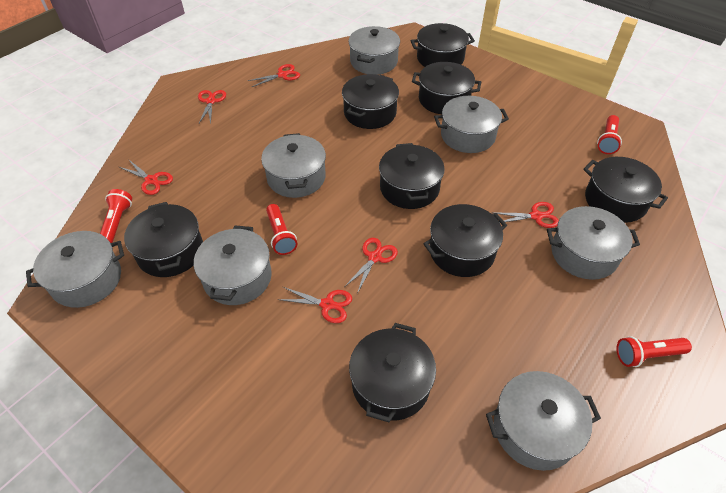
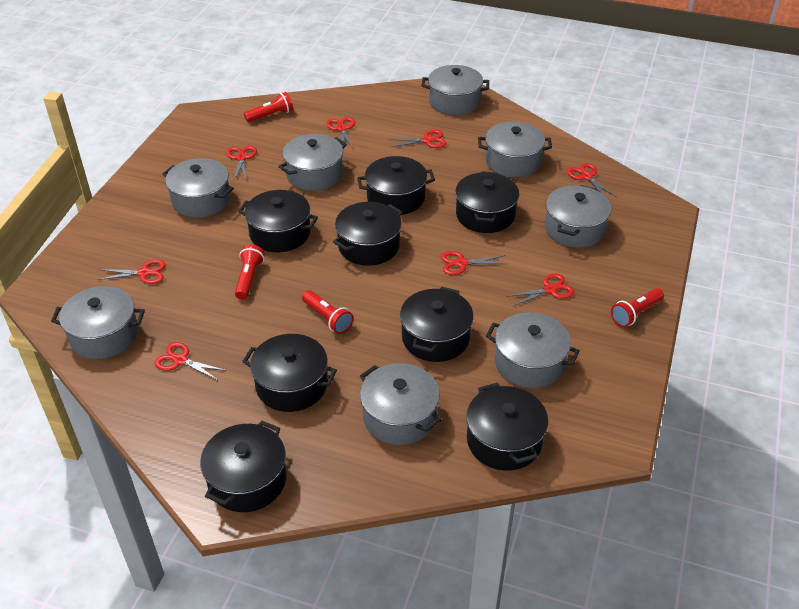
grey pot: [26,231,124,308] [194,226,272,305] [261,133,326,198] [348,26,400,75] [434,96,509,153] [486,371,601,471] [547,206,640,280] = 7 -> [51,286,145,359] [162,158,234,218] [279,134,347,191] [360,363,442,445] [422,65,489,115] [478,122,552,177] [486,312,580,388] [545,185,611,248] = 8
red scissors: [119,159,173,195] [198,90,226,124] [248,64,300,87] [277,287,352,323] [344,238,398,294] [492,202,559,228] = 6 -> [97,259,166,284] [154,342,227,381] [226,146,257,180] [326,117,355,148] [389,130,446,148] [441,251,506,275] [506,274,574,306] [567,163,616,197] = 8

